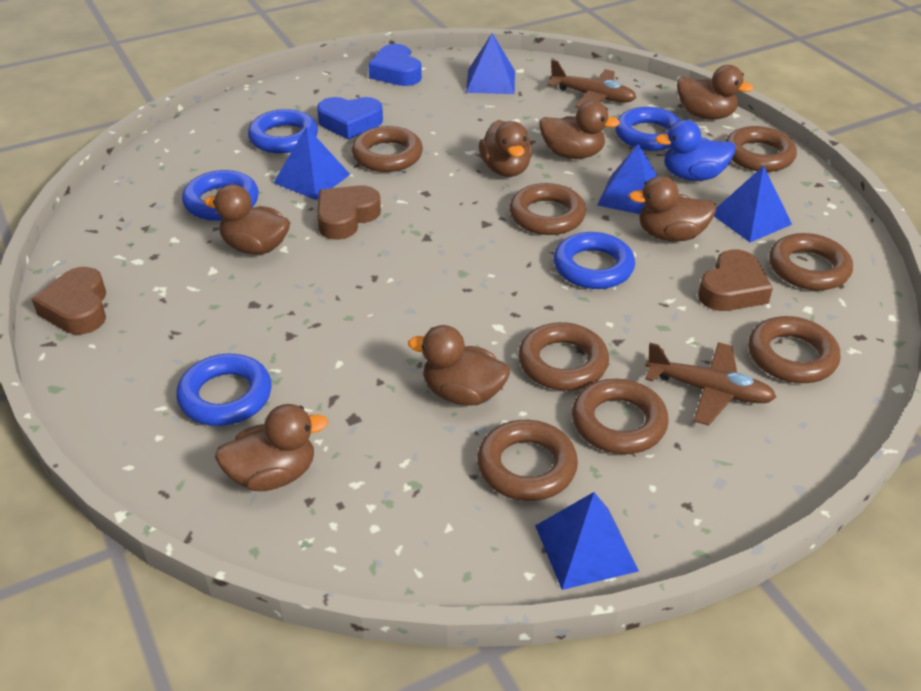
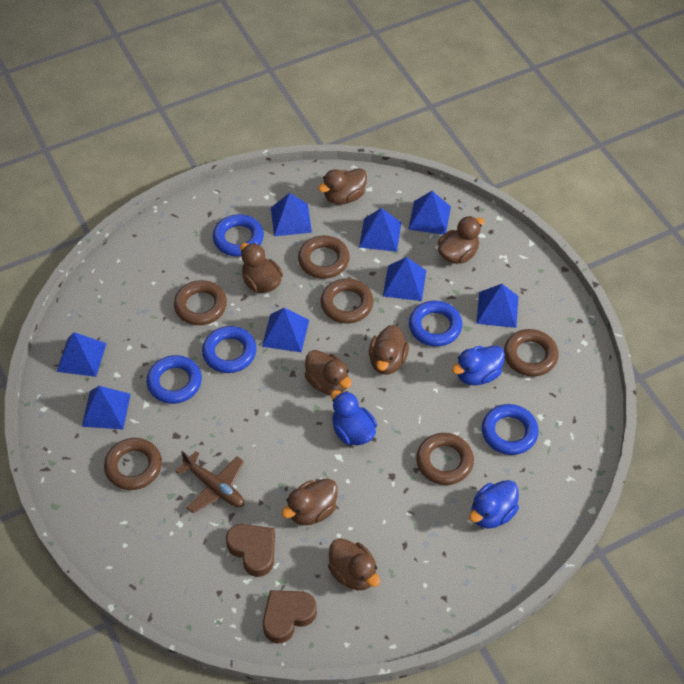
blue duck: [655,120,736,181] = 1 -> [331,390,377,445] [452,345,505,385] [469,480,519,529] = 3
blue heart: [317,97,383,140] [368,44,422,86] = 2 -> none = 0
blue pyramid: [274,126,350,200] [466,33,515,94] [535,492,639,590] [597,143,657,214] [714,166,792,242] = 5 -> [57,332,107,377] [82,386,131,429] [262,308,309,353] [271,193,312,236] [359,208,401,252] [383,257,426,301] [408,191,451,235] [476,284,518,328] = 8
brown heart: [32,267,106,335] [317,185,381,240] [698,249,773,311] = 3 -> [226,524,275,577] [263,590,317,643] = 2
brown plane: [547,60,637,108] [645,342,776,426] = 2 -> [176,451,244,513] = 1
brown ring: [352,126,423,172] [477,420,578,501] [509,183,586,235] [518,322,609,390] [572,379,669,454] [726,126,797,172] [748,316,841,383] [769,233,853,290] = 8 -> [104,438,162,490] [174,280,227,325] [298,235,350,279] [321,278,373,324] [416,433,474,485] [504,329,559,376] = 6

